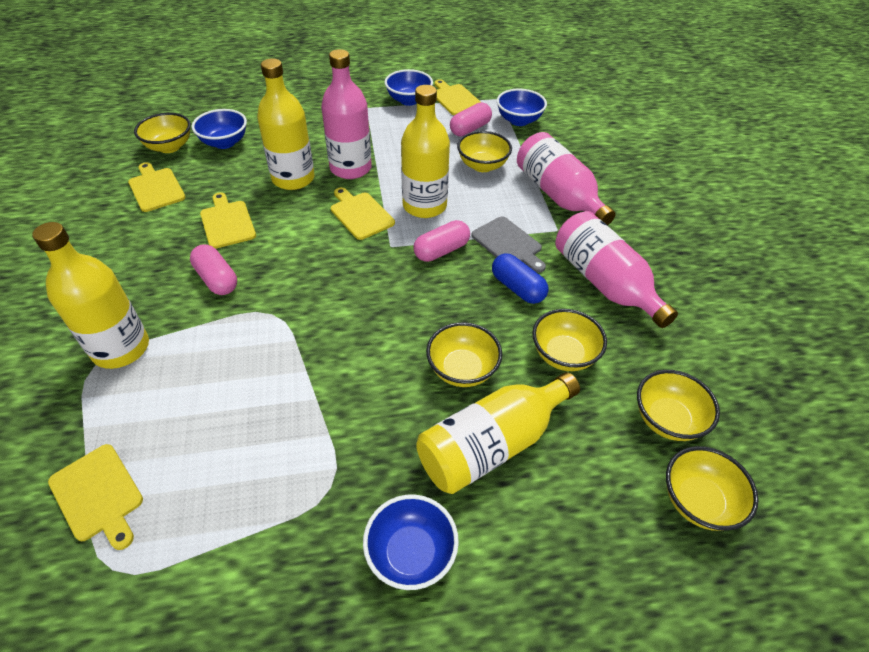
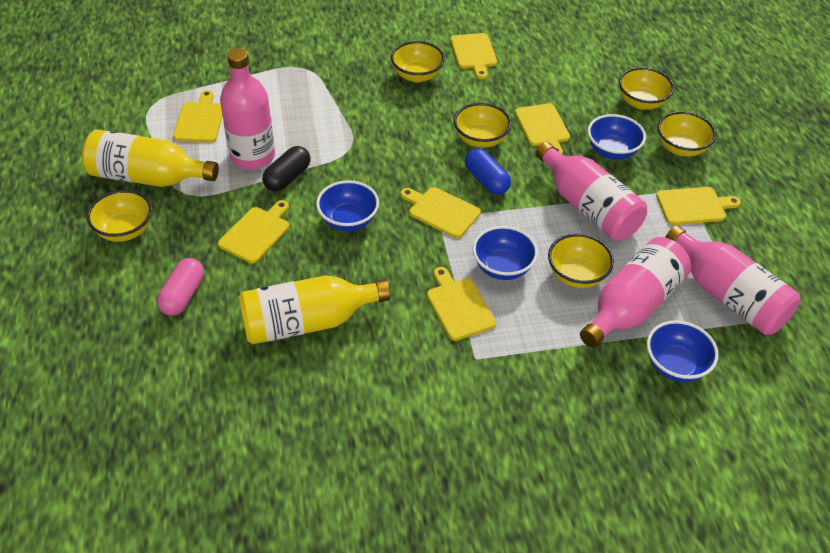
black capsule: none = 0 -> [262,146,310,192] = 1
grey cutting board: [471,216,546,273] = 1 -> none = 0
pink bottle: [321,49,372,179] [517,132,616,225] [555,211,678,328] = 3 -> [220,48,275,170] [535,142,647,241] [580,237,691,348] [665,225,801,335] = 4
pink capsule: [190,244,237,295] [413,220,470,262] [450,102,492,136] = 3 -> [157,258,204,316] = 1
yellow bottle: [32,222,149,369] [257,58,314,190] [401,85,450,218] [416,372,580,494] = 4 -> [82,129,219,187] [239,275,391,344] = 2
yellow cutting board: [48,444,143,550] [128,162,186,212] [200,192,256,249] [331,187,395,240] [434,79,481,115] = 5 -> [173,90,223,143] [218,200,289,263] [400,187,481,238] [427,267,496,341] [450,33,497,79] [515,103,570,154] [656,187,741,225] = 7

